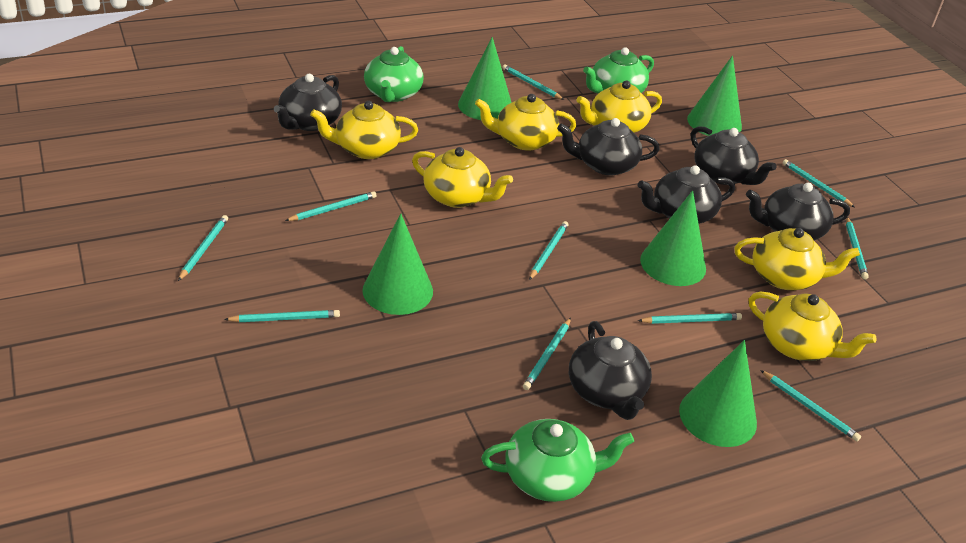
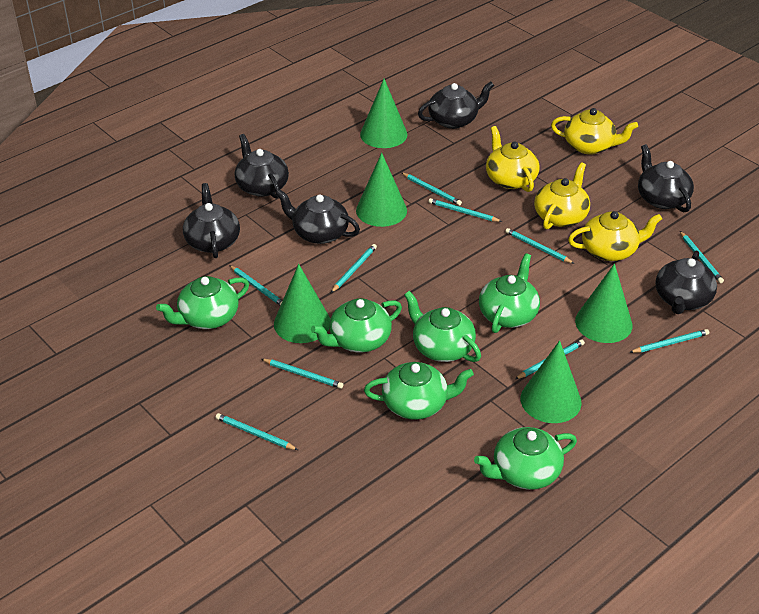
green teapot: [364,46,424,102] [481,419,634,502] [583,47,654,94] = 3 -> [156,276,249,329] [311,298,402,352] [364,362,474,420] [404,291,481,362] [474,427,577,490] [479,253,540,333] = 6
yellow teapot: [310,101,418,159] [412,147,513,208] [475,94,576,151] [577,80,662,133] [734,228,860,290] [749,291,877,361] = 6 -> [486,126,540,192] [534,162,590,229] [551,108,638,155] [568,211,662,261] = 4

